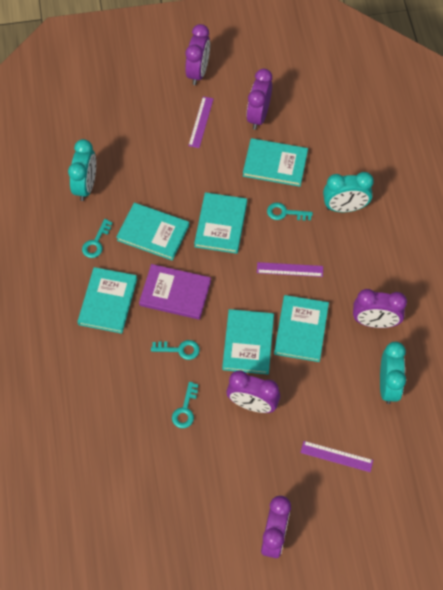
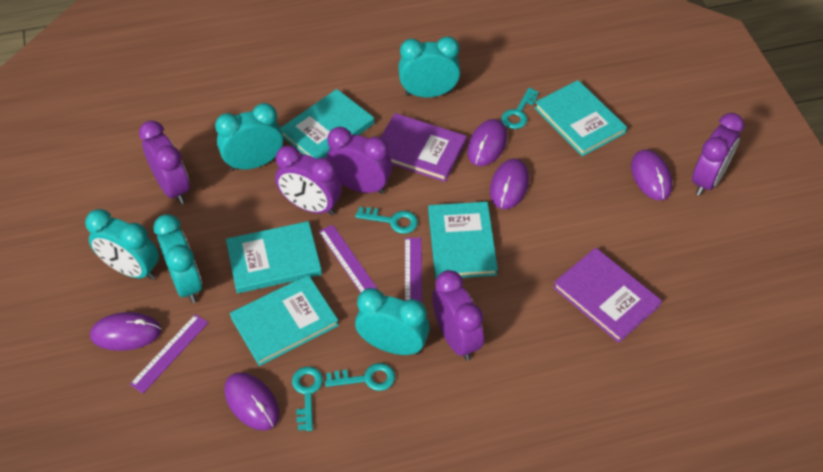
purple book: [139,264,211,320] = 1 -> [381,113,467,182] [553,248,662,343] = 2
purple mouse: none = 0 -> [90,312,161,351] [224,372,279,431] [467,119,507,166] [490,159,529,209] [631,150,672,200] = 5
turquoise book: [77,267,137,334] [116,203,189,261] [194,192,247,254] [222,309,274,374] [243,138,308,187] [274,295,329,362] = 6 -> [226,221,322,293] [230,275,339,366] [280,89,374,159] [428,202,498,279] [534,80,627,156] = 5
turquoise clock: [68,139,96,201] [323,172,374,212] [380,342,406,404] = 3 -> [85,209,159,280] [153,214,202,303] [215,103,283,171] [355,288,430,355] [398,36,460,97] = 5

